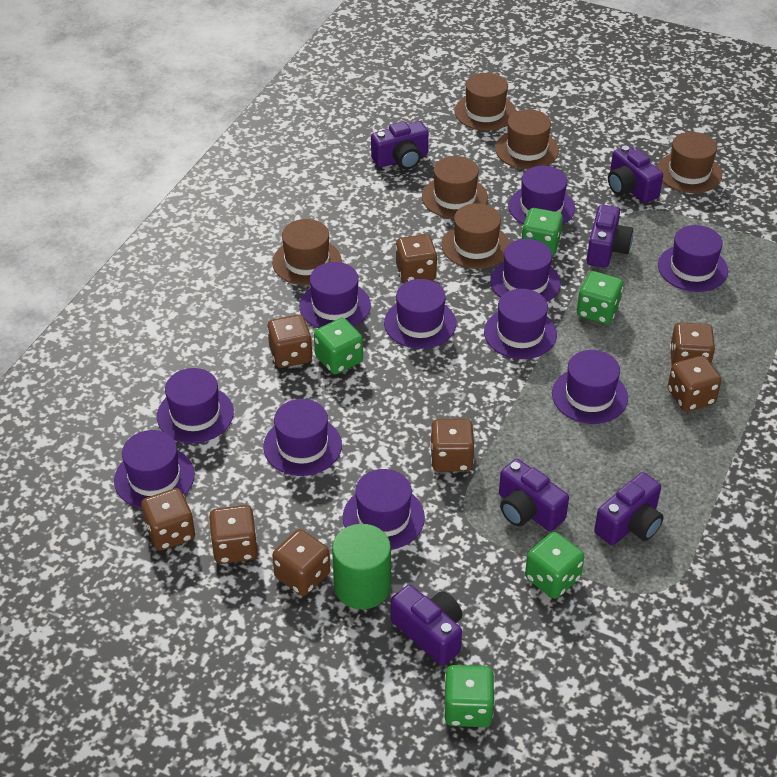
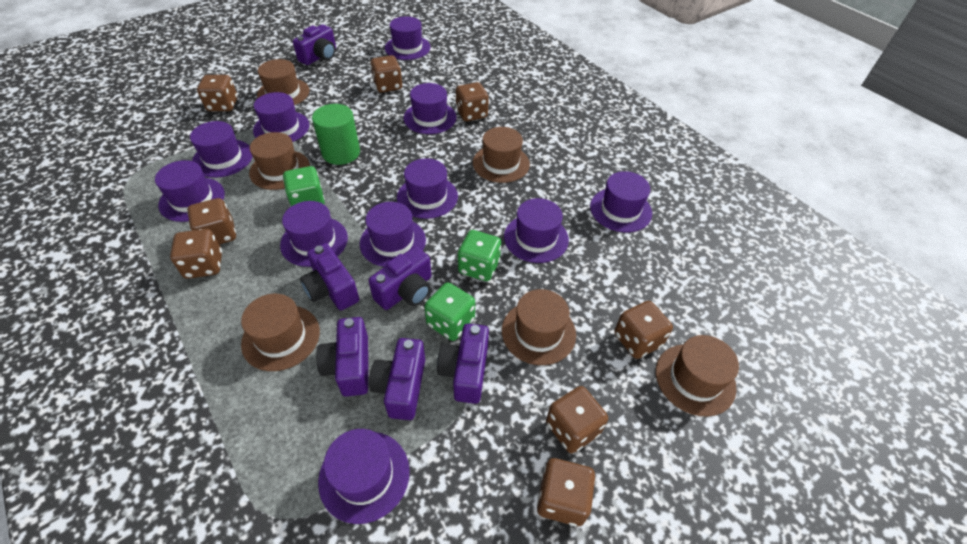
green dice: [314,318,363,375] [444,665,495,727] [522,208,563,257] [525,532,584,599] [577,271,623,324] = 5 -> [283,166,325,206] [424,282,475,341] [458,230,501,281] = 3

